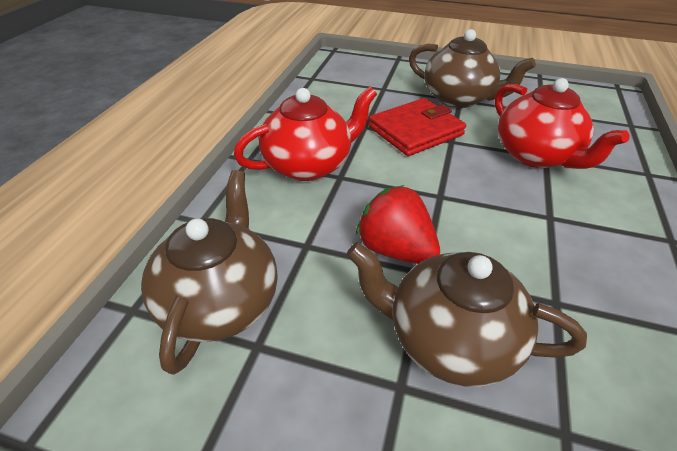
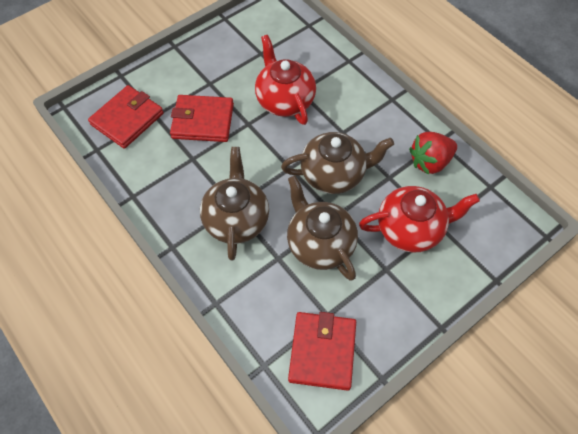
red wallet: [369,98,466,156] = 1 -> [88,85,164,149] [170,95,234,142] [288,312,356,391] = 3

